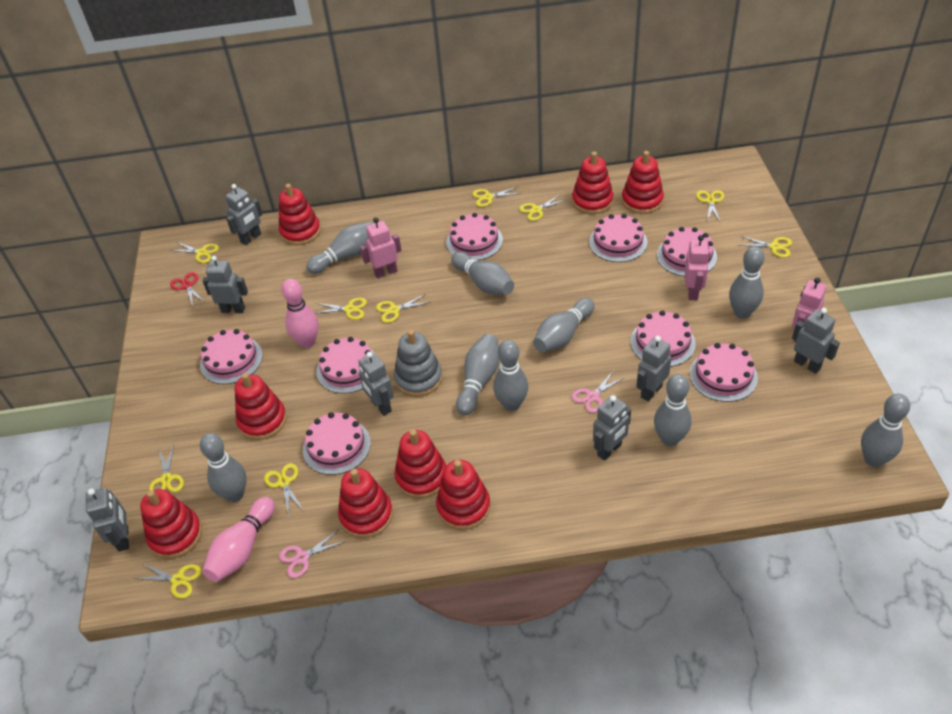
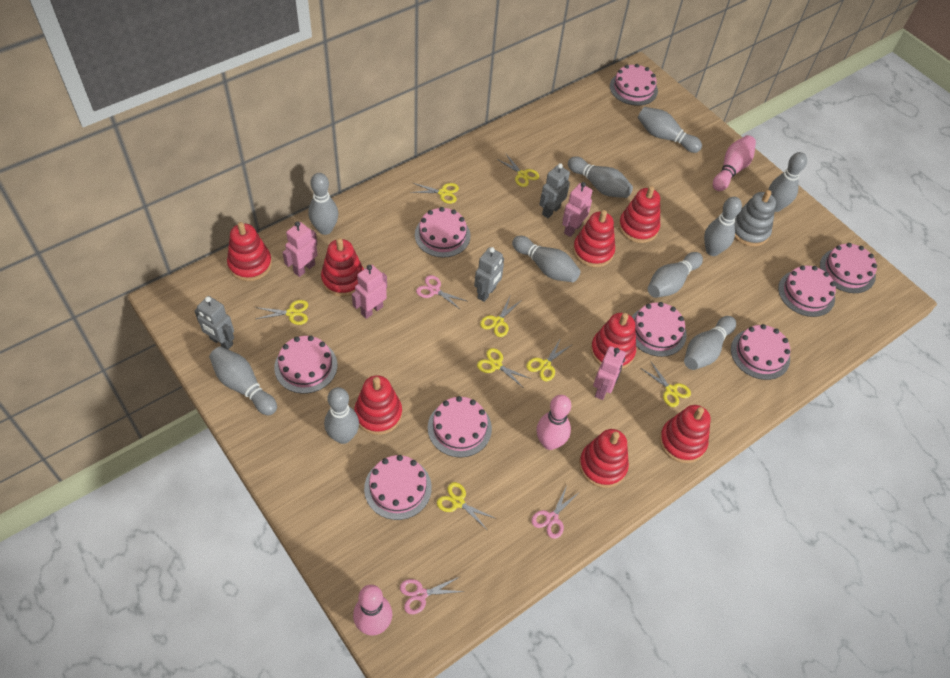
grey bowling pin: [200,433,247,502] [306,222,372,274] [451,252,514,295] [456,334,499,415] [493,340,528,411] [533,298,595,352] [654,374,692,446] [729,246,765,319] [861,394,910,467] = 9 -> [209,346,277,415] [308,173,338,235] [324,387,359,444] [512,236,581,282] [568,156,633,198] [638,107,702,153] [648,252,703,298] [684,316,736,370] [704,197,742,256] [769,152,807,212] = 10
grey robot: [86,487,129,551] [203,256,248,313] [225,184,263,245] [358,352,394,416] [593,395,631,461] [636,336,672,402] [792,308,840,374] = 7 -> [195,296,234,349] [474,247,504,302] [539,163,570,218] = 3
pink bowling pin: [202,497,275,582] [281,279,319,348] = 2 -> [353,585,392,636] [536,395,571,450] [713,135,756,191] = 3
pink cake: [200,329,263,384] [303,412,371,475] [316,337,375,394] [446,213,503,261] [589,214,647,262] [631,310,696,367] [657,227,717,276] [690,343,758,402] = 8 -> [274,336,337,394] [364,455,432,520] [415,207,471,258] [428,396,492,458] [610,64,658,106] [632,302,687,357] [731,324,790,380] [778,265,836,317] [820,243,877,293] = 9
pink robot: [360,218,401,279] [685,235,710,300] [792,278,827,342] = 3 -> [282,221,318,277] [352,265,387,319] [562,182,592,237] [593,346,626,400] = 4
pink scissors: [279,529,346,578] [572,370,625,413] = 2 -> [400,576,465,614] [416,275,467,310] [531,485,580,539] = 3
red scissors: [170,272,206,307] = 1 -> none = 0
yellow scissors: [134,563,201,599] [149,445,184,492] [169,242,219,263] [264,463,304,517] [316,298,367,320] [376,294,431,323] [472,187,522,207] [519,194,567,221] [696,190,724,223] [740,236,792,258] = 10 -> [255,300,308,325] [410,183,459,204] [437,482,494,528] [477,348,531,387] [480,294,522,337] [497,154,539,187] [526,338,571,381] [642,362,691,407] = 8

